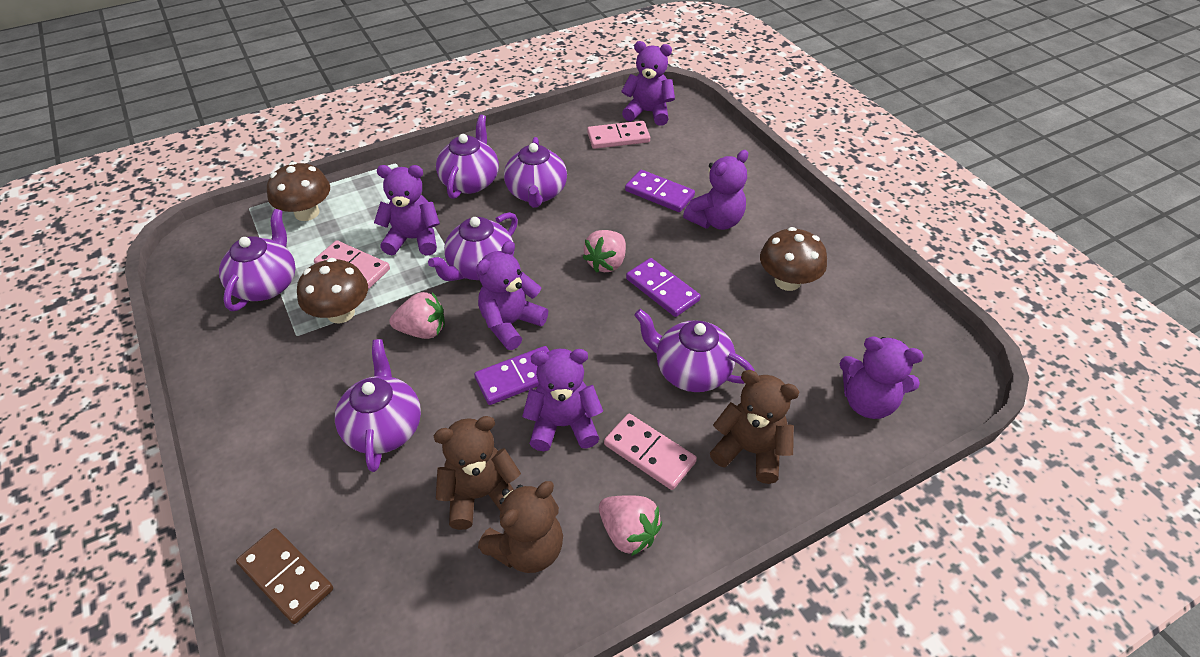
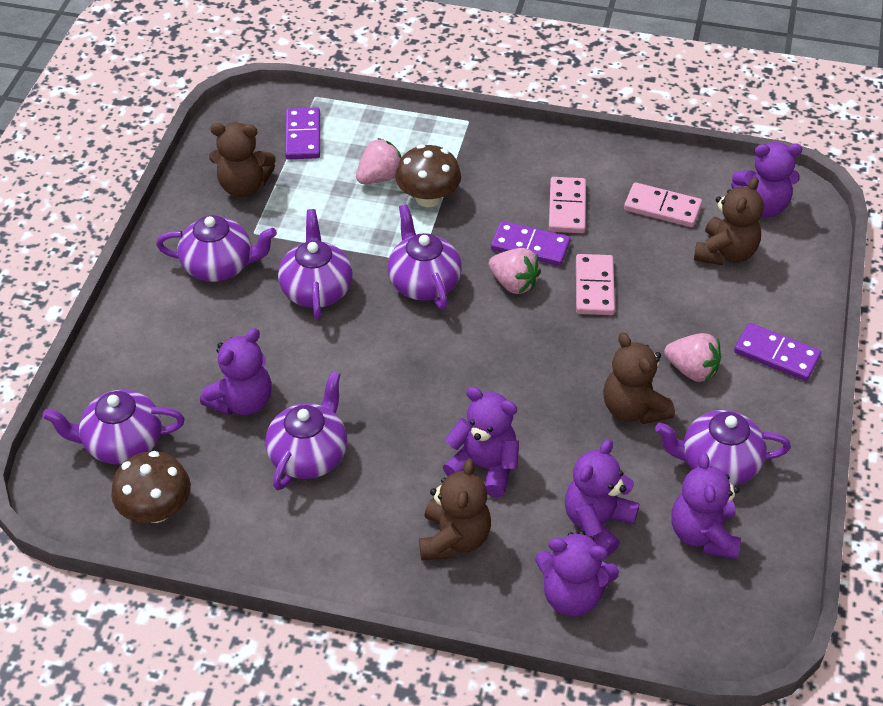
brown domino: [236,528,333,624] = 1 -> none = 0
brown mushroom: [267,162,330,221] [297,258,368,323] [760,227,827,291] = 3 -> [111,451,191,523] [396,144,461,207] = 2
brown teddy bear: [433,416,521,530] [478,481,563,573] [710,370,799,484] = 3 -> [209,122,276,197] [419,459,491,560] [603,332,675,424] [694,177,764,265] = 4

